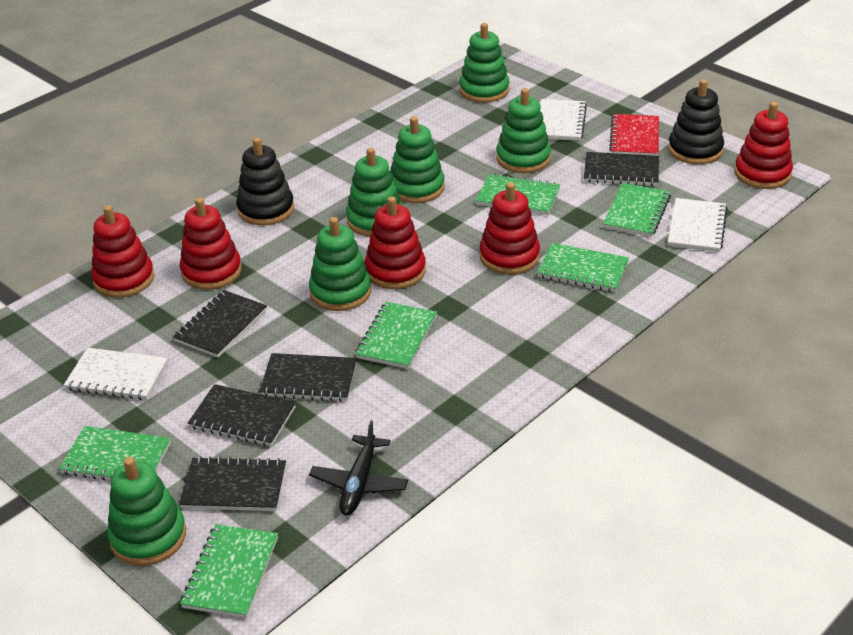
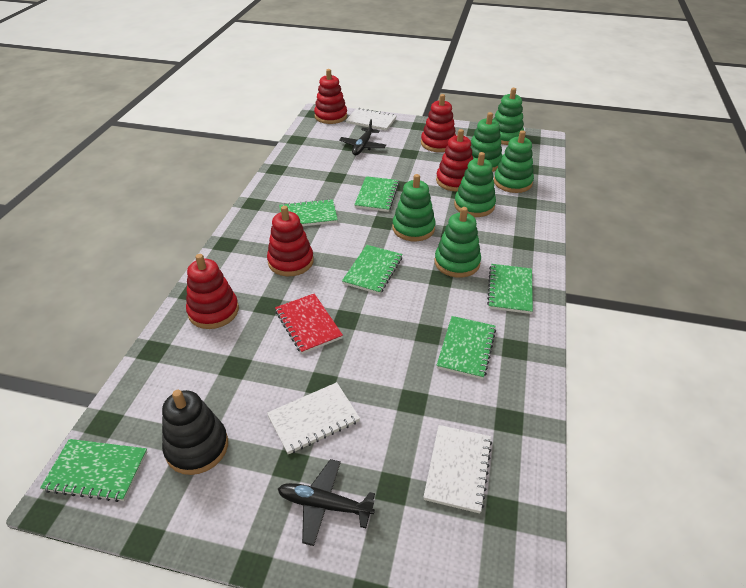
black notebook: [173,290,267,358] [179,456,286,511] [188,384,296,446] [259,353,357,402] [584,152,659,186] = 5 -> none = 0
black plane: [309,420,408,515] = 1 -> [278,459,375,546] [339,119,386,155] = 2
black stacking toy: [236,138,294,226] [668,79,724,164] = 2 -> [162,390,228,475] = 1

